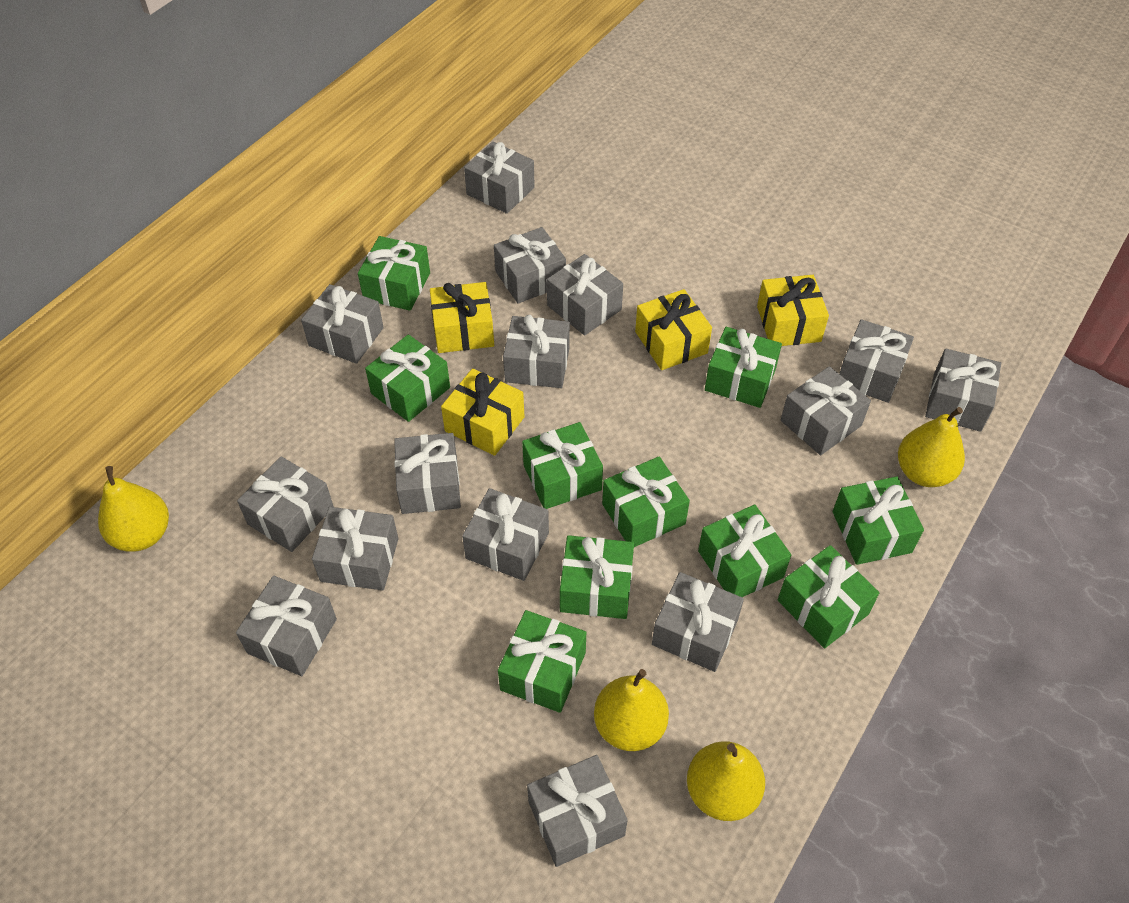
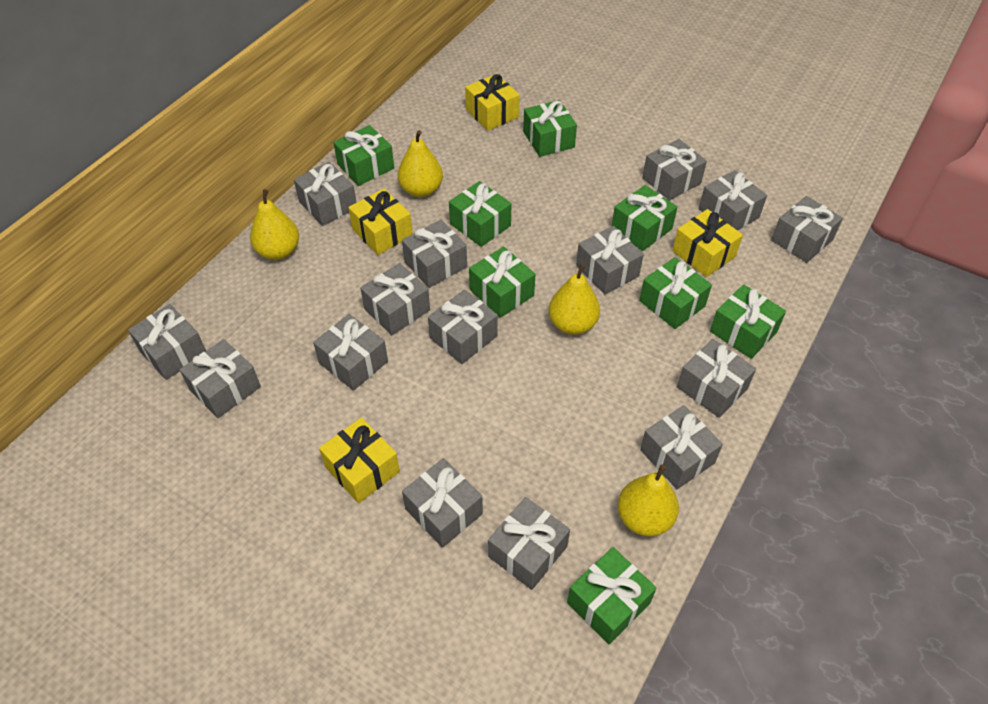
green gift: [358,236,430,311] [365,334,450,422] [498,610,586,713] [522,422,603,509] [560,535,634,619] [602,457,690,547] [698,504,791,597] [705,327,782,408] [778,545,879,648] [833,476,924,565] = 10 -> [333,125,394,186] [449,181,512,247] [469,246,536,318] [523,100,577,157] [567,547,656,644] [612,185,678,251] [639,257,712,329] [710,284,786,359] = 8

